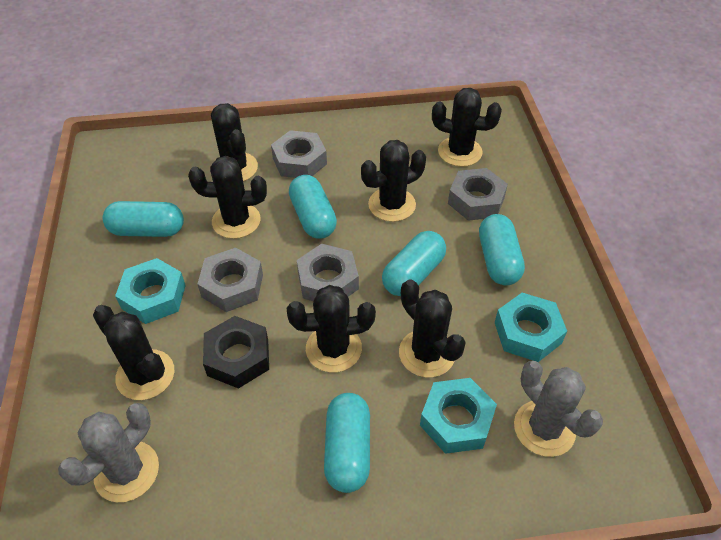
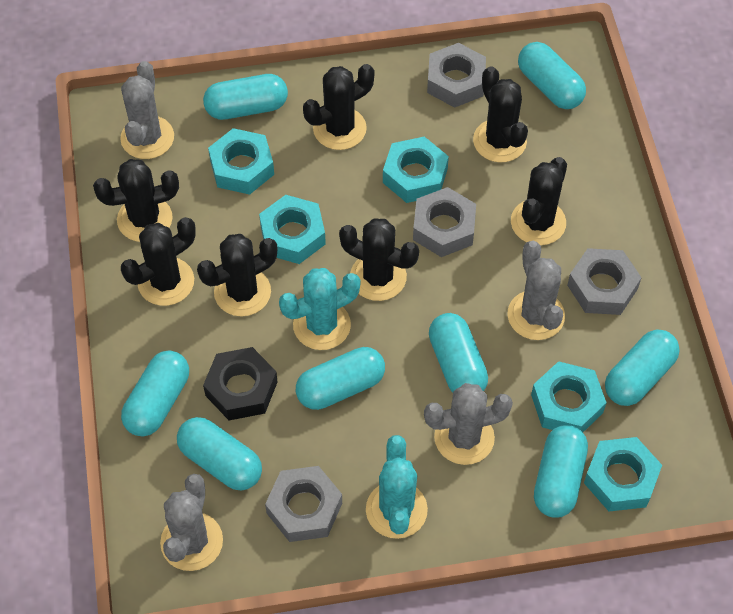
grey cactus: [58,403,159,502] [514,361,603,457] = 2 -> [120,61,174,159] [160,474,223,571] [424,383,513,465] [507,241,565,340] = 4
turquoise cactus: none = 0 -> [279,268,360,350] [366,435,428,539] = 2
turquoise capsule: [103,201,184,237] [289,175,337,239] [324,393,370,493] [382,231,446,296] [479,214,525,285] = 5 -> [121,350,189,436] [177,417,262,490] [203,74,288,120] [296,347,385,410] [429,313,488,392] [518,42,586,109] [534,425,588,518] [605,329,680,406] = 8
turquoise nut: [115,258,186,324] [420,378,497,454] [495,293,567,362] = 3 -> [208,128,274,195] [259,195,326,264] [383,136,449,203] [531,361,607,432] [584,437,662,511] = 5

